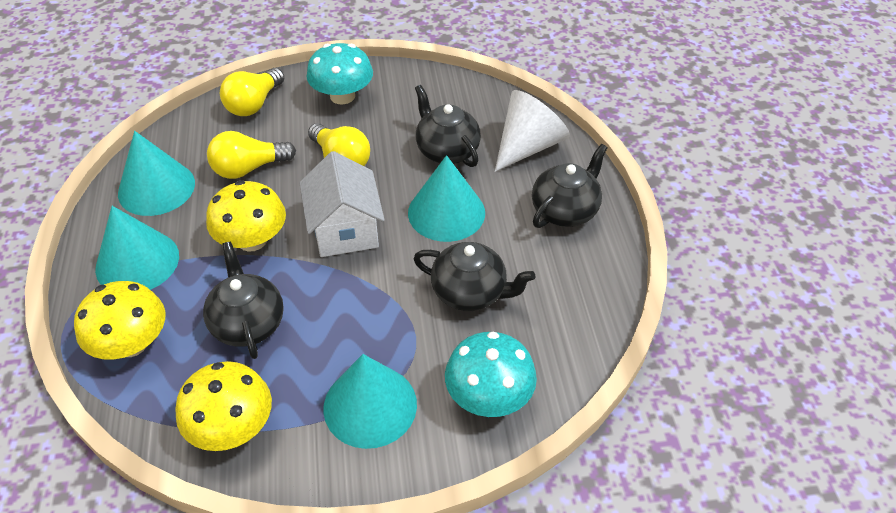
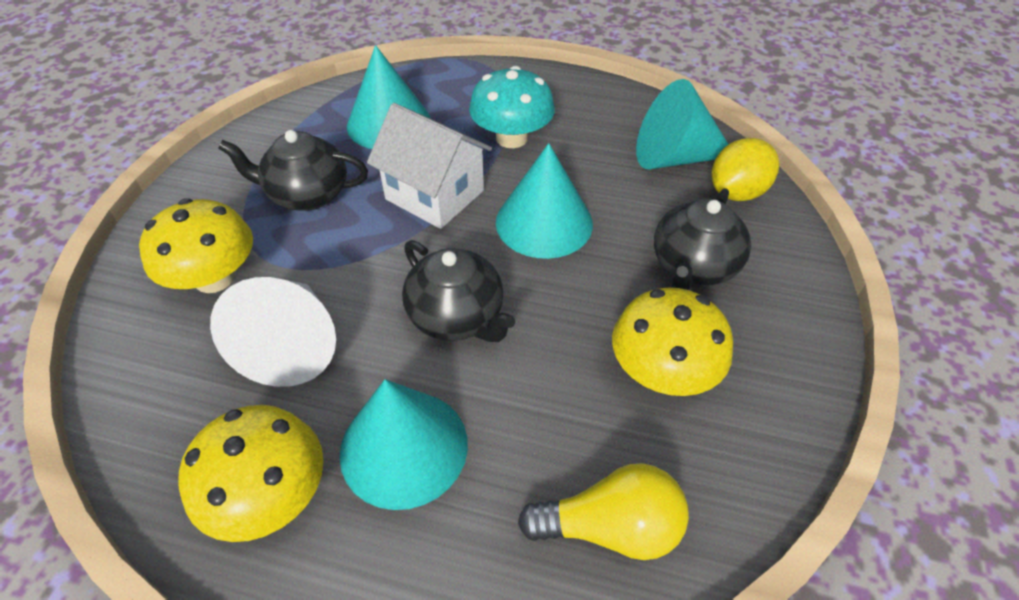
black teapot: [203,242,284,359] [414,242,535,311] [415,85,481,167] [532,144,608,228] = 4 -> [218,130,368,211] [402,240,515,342] [654,188,751,290] = 3
turquoise mushroom: [306,43,373,105] [445,332,537,417] = 2 -> [469,66,555,148] = 1
yellow lemon: none = 0 -> [712,138,779,201] = 1
yellow light bulb: [207,131,296,179] [220,68,284,116] [308,123,370,166] = 3 -> [518,463,689,560] = 1

